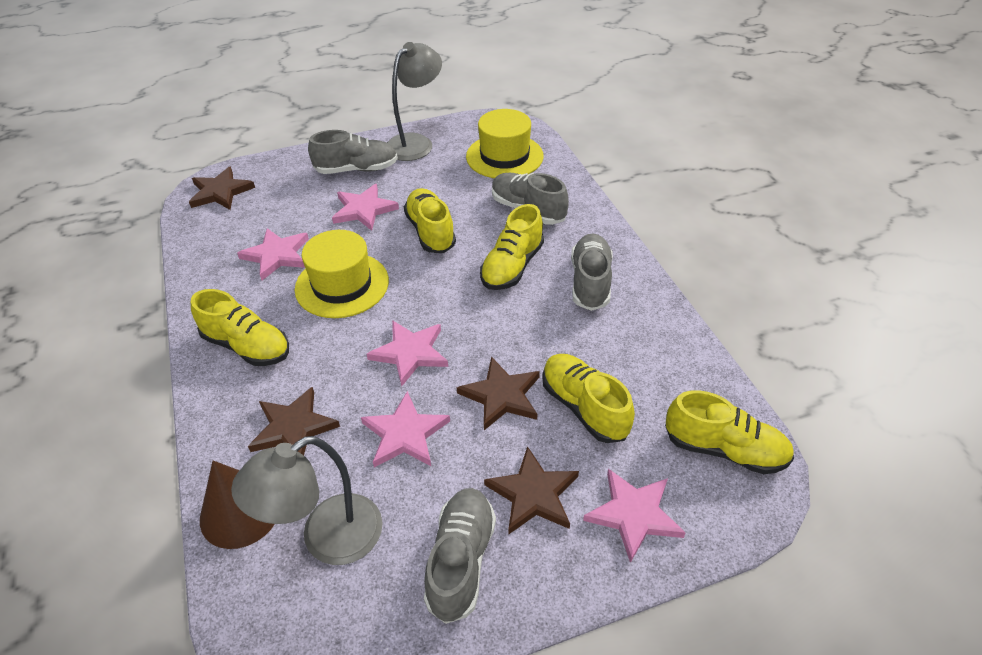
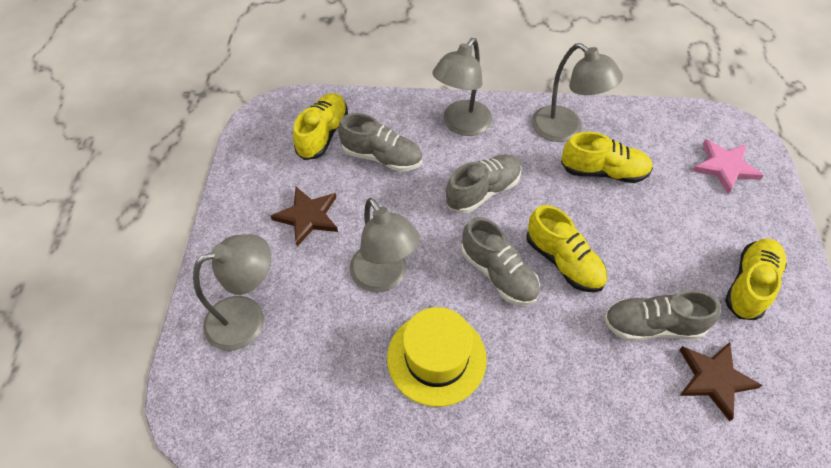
brown cone: [200,460,275,549] = 1 -> none = 0
brown star: [189,167,255,210] [248,387,340,455] [457,357,540,430] [484,446,579,535] = 4 -> [271,187,338,247] [679,342,762,421] = 2
grey lamp: [231,436,383,565] [387,42,442,161] = 2 -> [193,234,271,351] [350,198,420,292] [432,38,492,136] [532,43,623,142] = 4
pink star: [237,228,309,280] [332,184,399,231] [361,391,450,467] [367,320,448,386] [583,469,686,563] = 5 -> [693,139,764,194] = 1
yellow hat: [295,230,389,318] [466,109,544,178] = 2 -> [387,307,487,407] = 1
yellow shoe: [191,289,289,366] [404,188,456,253] [480,204,544,290] [542,354,635,443] [665,390,794,474] = 5 -> [293,93,348,160] [526,205,607,293] [561,132,653,183] [725,238,787,320] = 4

